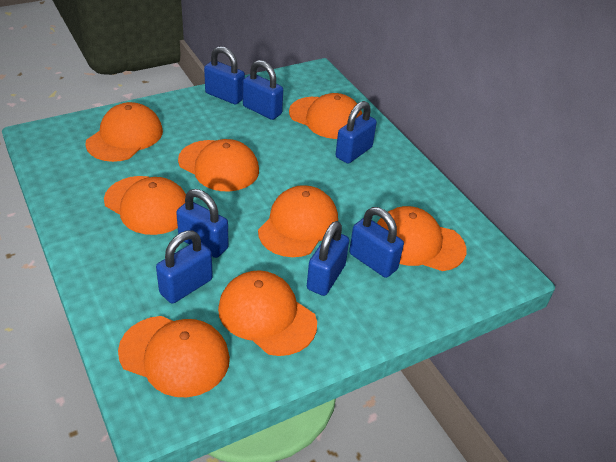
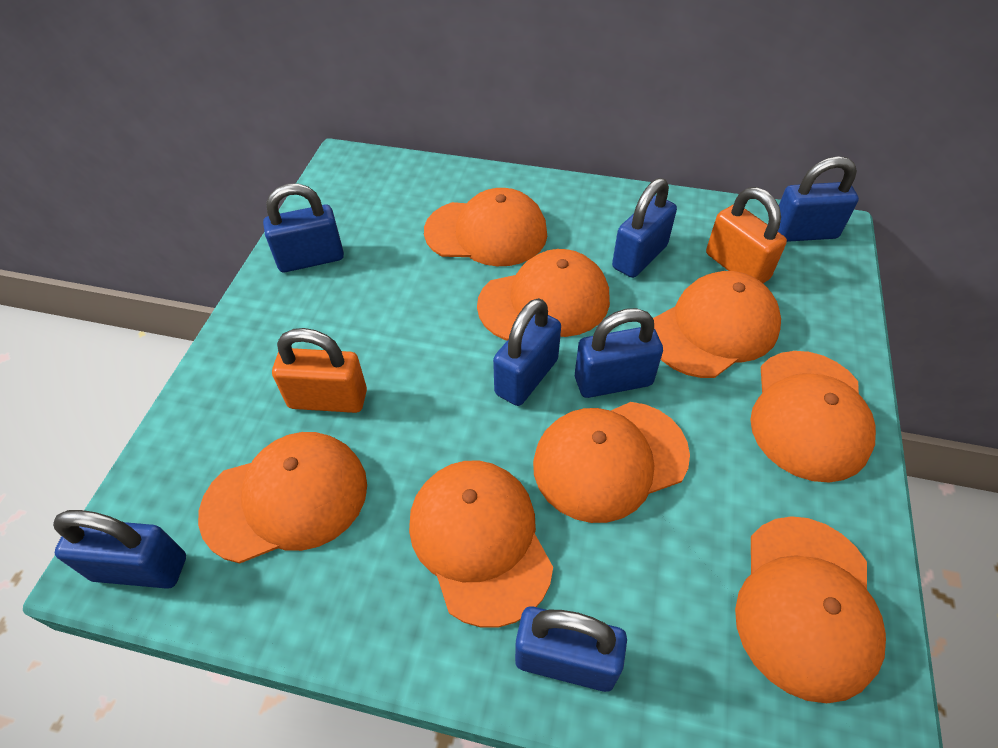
orange padlock: none = 0 -> [272,328,367,413] [706,187,787,283] = 2

